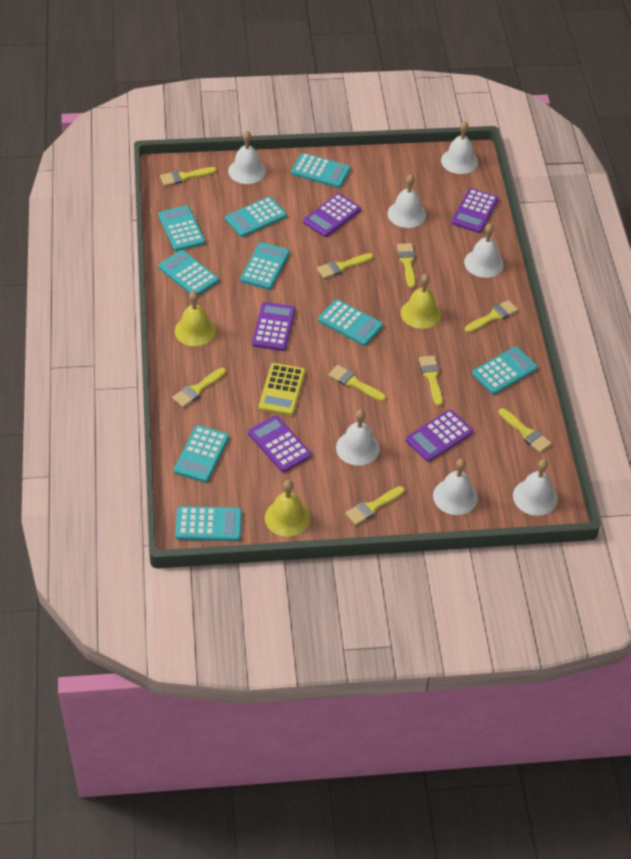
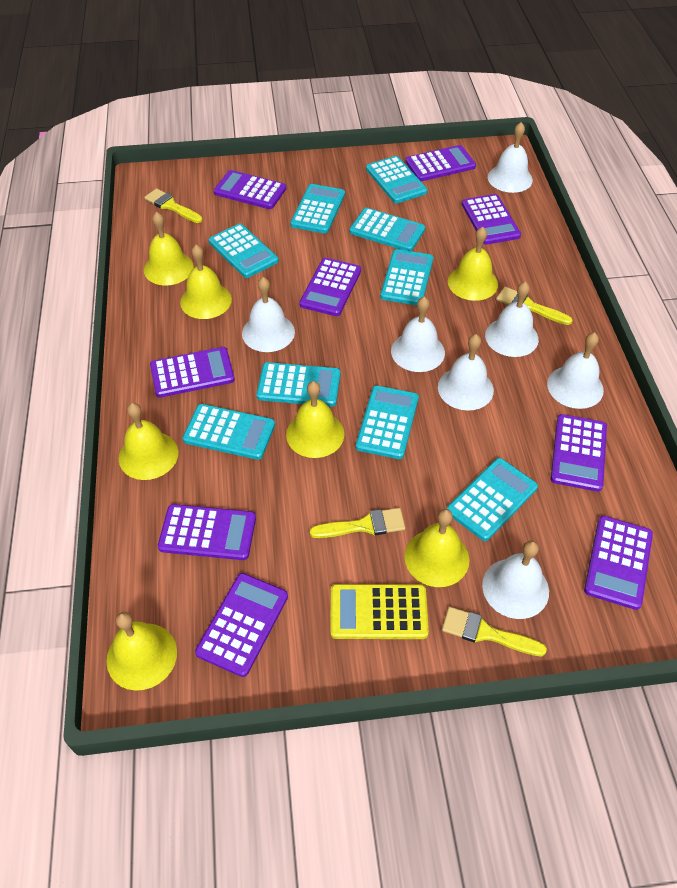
purple calculator: [248,415,311,472] [252,302,296,351] [303,193,361,237] [406,410,473,462] [451,188,499,233] = 5 -> [150,347,235,398] [158,504,256,560] [195,573,288,677] [214,170,286,209] [299,258,361,316] [405,145,476,181] [462,194,521,245] [551,414,607,492] [584,516,653,610] = 9
yellow bell: [175,291,216,346] [265,480,310,537] [401,274,441,329] = 3 -> [106,612,177,691] [119,403,178,480] [144,212,194,285] [180,245,232,319] [286,381,344,458] [404,509,470,587] [448,226,498,301] = 7
yellow brush: [160,167,217,186] [172,368,226,407] [317,253,373,279] [328,365,386,401] [345,486,405,525] [397,243,415,288] [419,356,443,406] [465,300,518,333] [498,408,552,453] = 9 -> [144,188,203,223] [310,508,405,538] [442,607,547,656] [496,287,573,325] = 4

